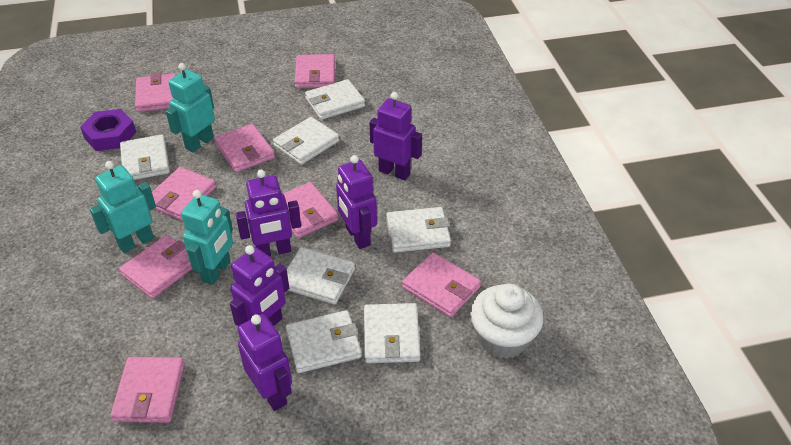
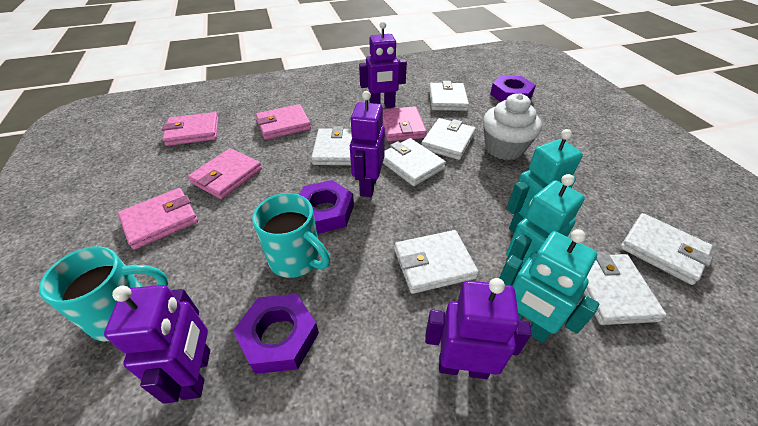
pink wallet: [110,357,185,423] [119,235,192,299] [135,73,176,112] [152,167,216,220] [214,124,275,172] [283,182,339,238] [295,54,335,88] [402,252,481,317] = 8 -> [118,188,198,250] [162,112,219,146] [188,148,262,199] [256,104,311,140] [383,106,427,141] = 5
purple nut: [80,109,136,151] = 1 -> [233,294,319,374] [299,180,354,234] [490,75,536,102] = 3
purple robot: [230,245,289,326] [236,170,301,256] [238,314,292,411] [336,155,377,249] [369,92,422,180] = 5 -> [104,285,210,404] [350,91,385,197] [359,21,407,108] [425,278,532,379] = 4
turquoise mug: none = 0 -> [39,246,168,342] [252,193,330,278] = 2

